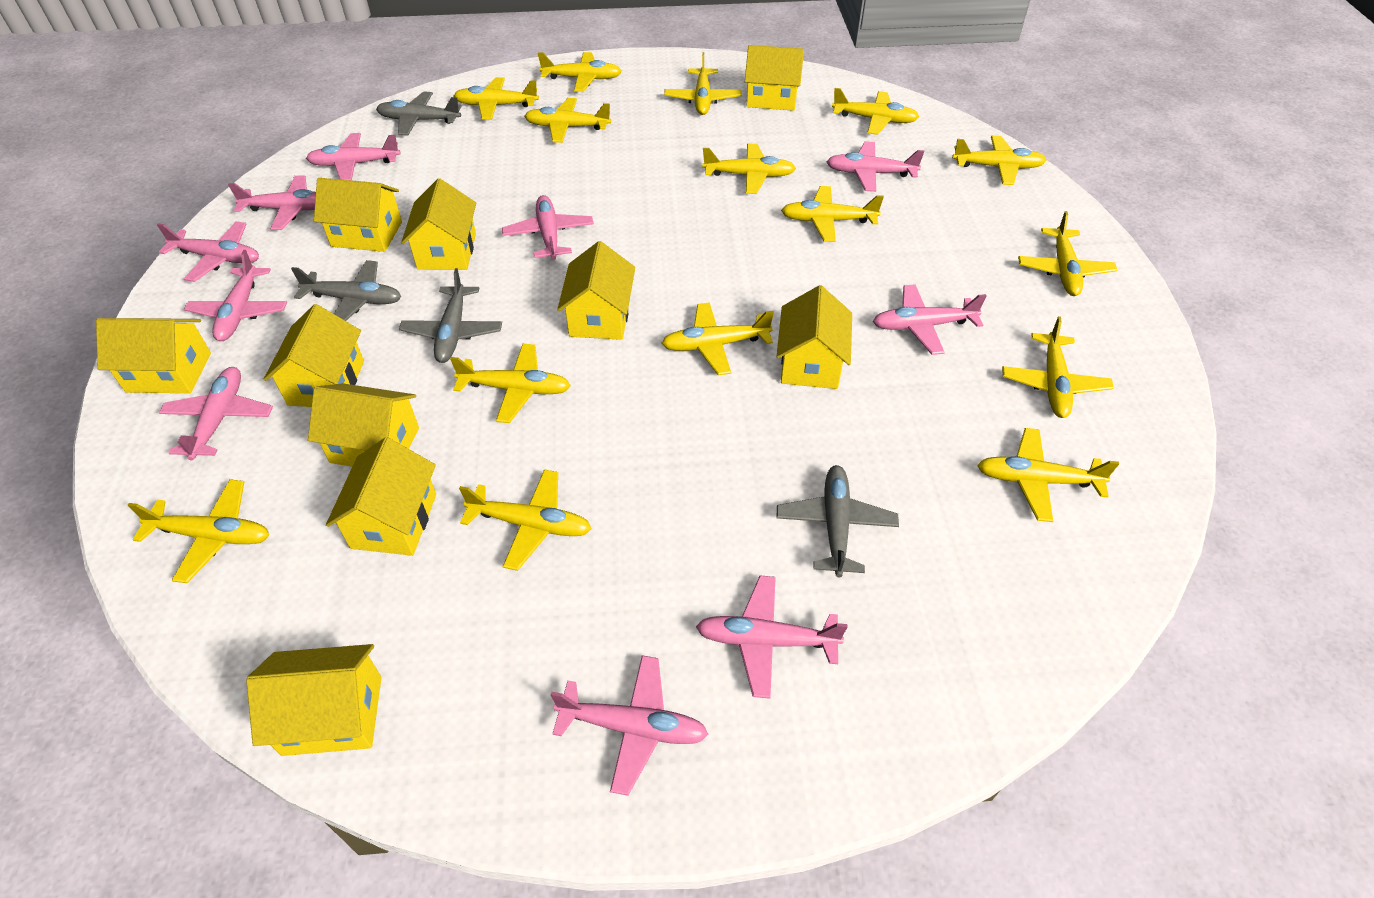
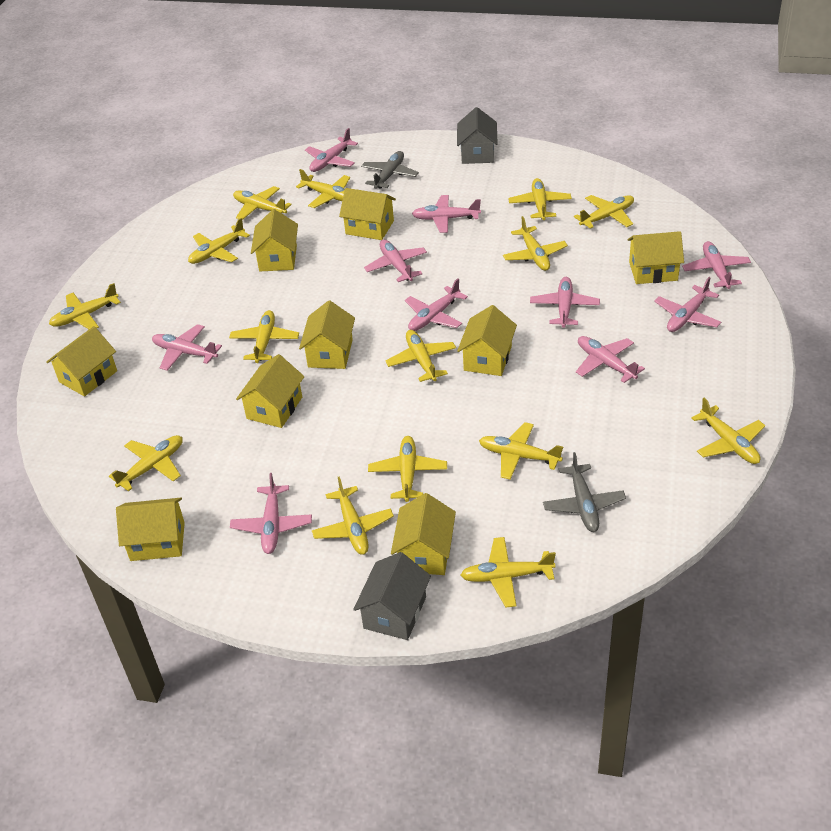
grey house: none = 0 -> [353,552,431,640] [457,107,498,164] = 2
grey plane: [291,260,401,321] [376,91,462,136] [399,268,502,363] [776,465,899,577] = 4 -> [361,151,419,189] [543,452,626,532] = 2
yellow house: [96,318,211,393] [246,644,382,756] [264,304,364,407] [308,383,419,467] [314,178,402,252] [326,437,436,556] [401,178,476,270] [557,241,635,340] [745,45,804,111] [776,285,852,389] = 10 -> [47,326,117,396] [116,498,185,561] [236,354,305,428] [251,209,298,271] [299,300,355,369] [339,188,396,240] [391,493,456,575] [457,305,517,376] [627,231,684,284] = 9

